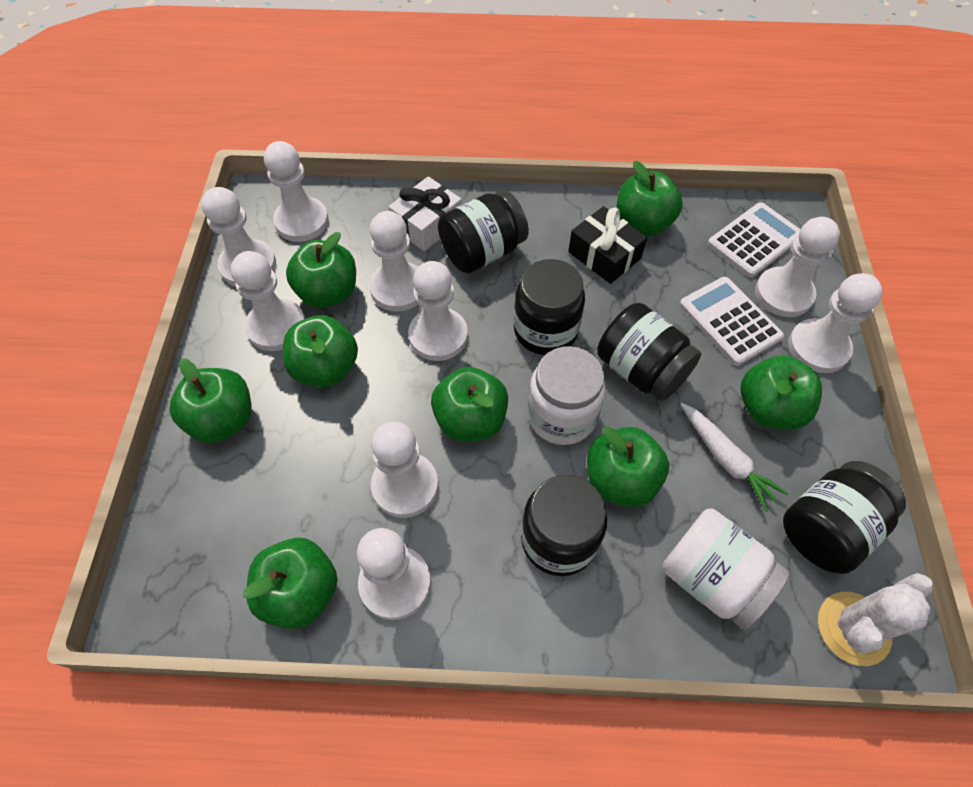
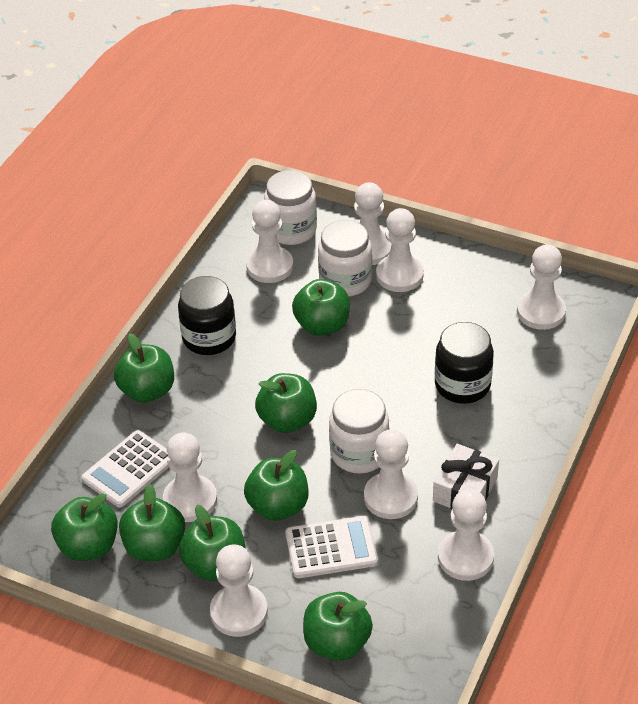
black gift: [568,206,647,284] = 1 -> none = 0
black jar: [438,190,529,273] [514,259,585,355] [521,475,607,576] [597,303,701,401] [783,461,906,574] = 5 -> [178,276,236,355] [435,322,494,404] = 2
white cactus: [818,573,934,666] = 1 -> none = 0
white carrot: [680,403,789,512] = 1 -> none = 0
white jar: [527,346,606,445] [662,508,789,629] = 2 -> [264,170,317,245] [318,220,372,296] [329,389,389,474] = 3
white pawn: [201,187,276,287] [231,251,305,351] [264,141,329,242] [357,528,431,620] [369,211,418,312] [371,421,438,518] [408,261,468,361] [755,217,840,317] [788,273,883,373] = 9 -> [163,432,217,522] [210,544,268,637] [246,200,293,283] [354,182,392,265] [364,429,418,519] [376,208,424,292] [438,489,494,581] [517,244,566,330] = 8

